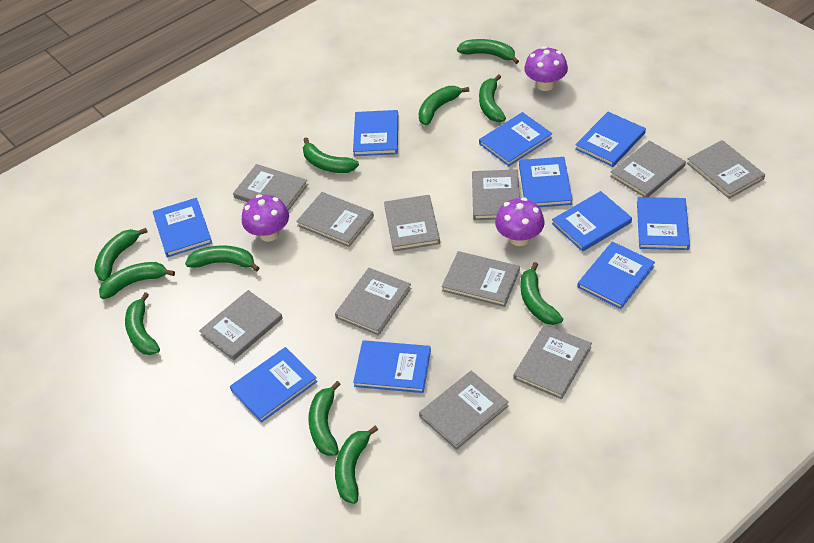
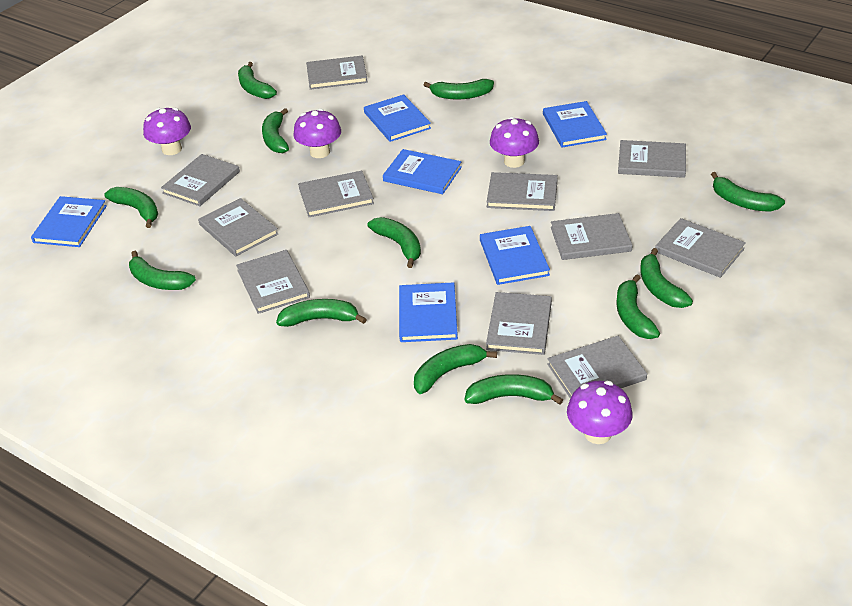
blue book: [153,198,212,257] [230,347,318,423] [353,110,398,156] [353,340,431,393] [479,112,553,166] [519,157,573,207] [552,191,632,252] [575,112,646,167] [577,241,655,309] [637,197,690,250] = 10 -> [31,196,107,247] [364,94,431,142] [383,149,462,194] [399,282,458,342] [480,226,550,285] [543,101,607,147] = 6
green banana: [94,228,147,282] [99,262,175,299] [125,292,160,355] [185,245,259,271] [303,137,359,173] [308,381,341,456] [335,425,378,504] [419,86,469,126] [457,39,519,64] [479,74,506,122] [521,262,563,325] = 11 -> [104,187,158,228] [129,251,196,290] [238,62,277,99] [262,108,289,153] [276,299,367,327] [368,217,421,268] [414,344,497,394] [424,79,494,100] [464,374,563,405] [616,274,660,339] [640,248,693,308] [711,172,785,212] = 12
purple mushroom: [242,194,289,241] [495,197,545,246] [524,46,568,91] = 3 -> [143,108,191,155] [293,108,341,158] [490,117,539,168] [567,381,633,444] = 4

